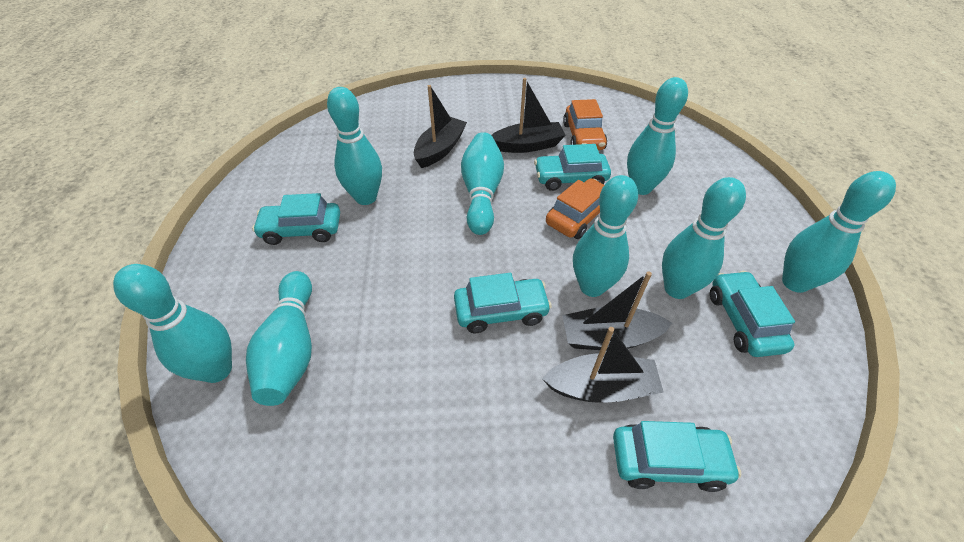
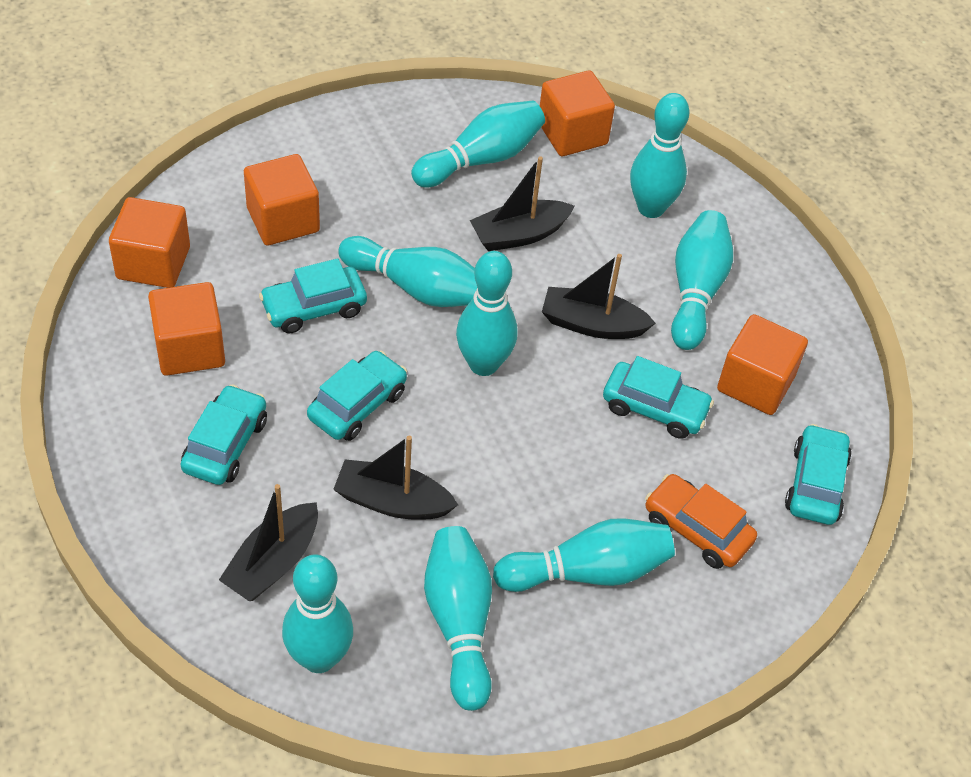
orange car: [546,178,604,239] [563,99,607,150] = 2 -> [645,474,757,569] = 1
orange cube: none = 0 -> [109,197,190,288] [148,282,225,376] [244,154,320,246] [540,70,615,156] [717,314,808,415] = 5

